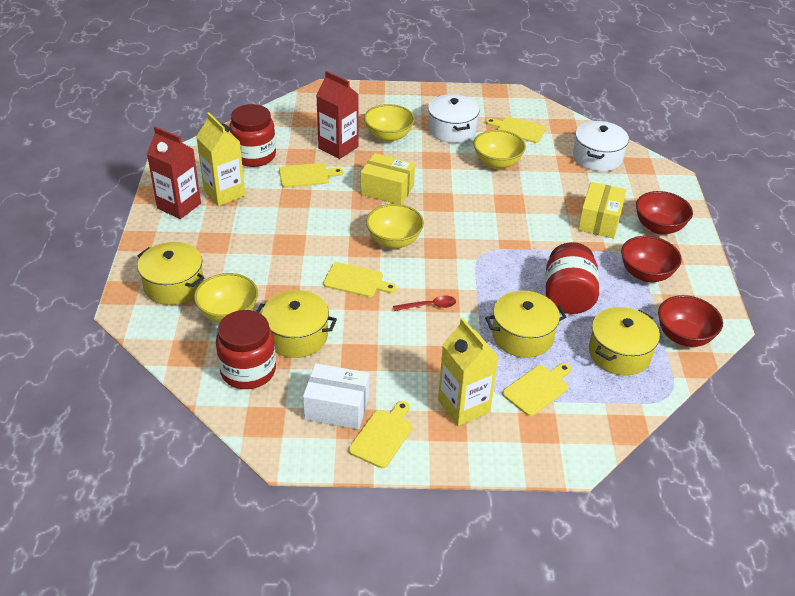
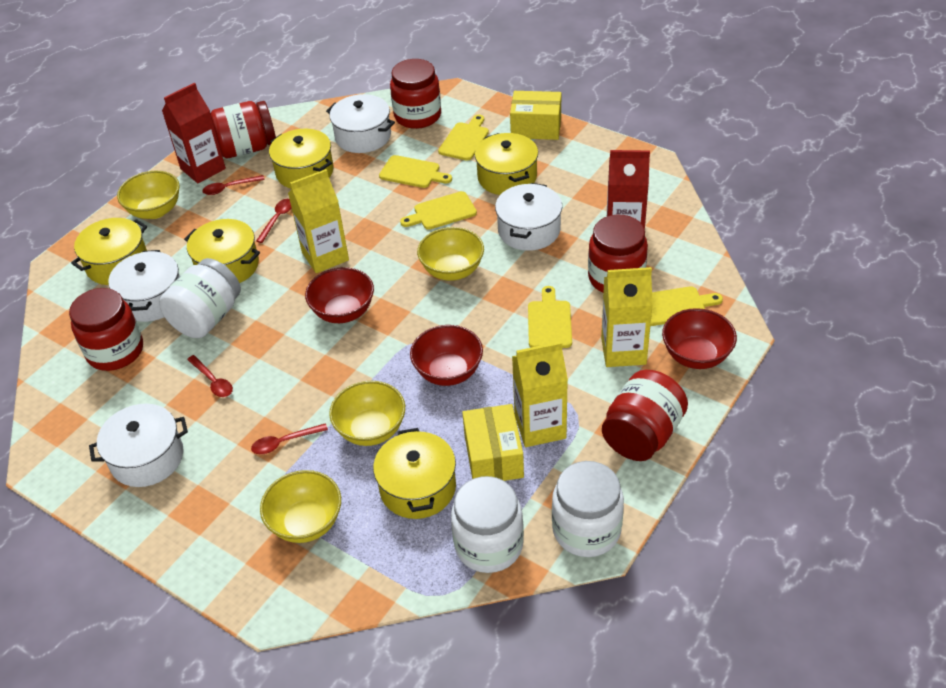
red jar: [216,310,276,389] [229,104,276,167] [545,242,599,314] = 3 -> [69,288,143,371] [211,101,276,158] [390,59,441,129] [588,214,648,293] [602,370,688,461] = 5
red spoon: [393,295,456,311] = 1 -> [187,355,233,397] [202,175,265,195] [251,423,328,454] [256,199,291,243] = 4
white box: [303,363,370,430] = 1 -> none = 0
white jar: none = 0 -> [159,258,241,338] [451,476,524,573] [552,461,624,557] = 3
white pot: [428,94,480,143] [573,121,629,171] = 2 -> [89,404,188,487] [108,250,180,322] [326,94,395,153] [495,183,562,251] = 4
yellow carton: [196,112,245,206] [438,318,498,426] = 2 -> [288,169,349,273] [512,342,568,447] [601,267,653,367] = 3
yellow pot: [137,242,205,305] [256,290,337,358] [485,291,566,358] [589,307,660,376] = 4 -> [71,218,147,285] [184,219,260,283] [269,129,334,189] [373,428,456,519] [475,133,538,195] = 5

